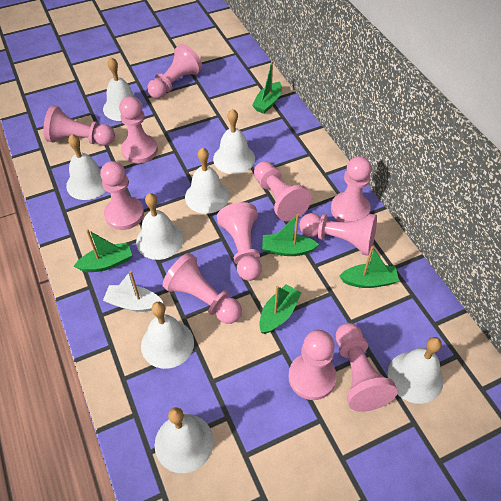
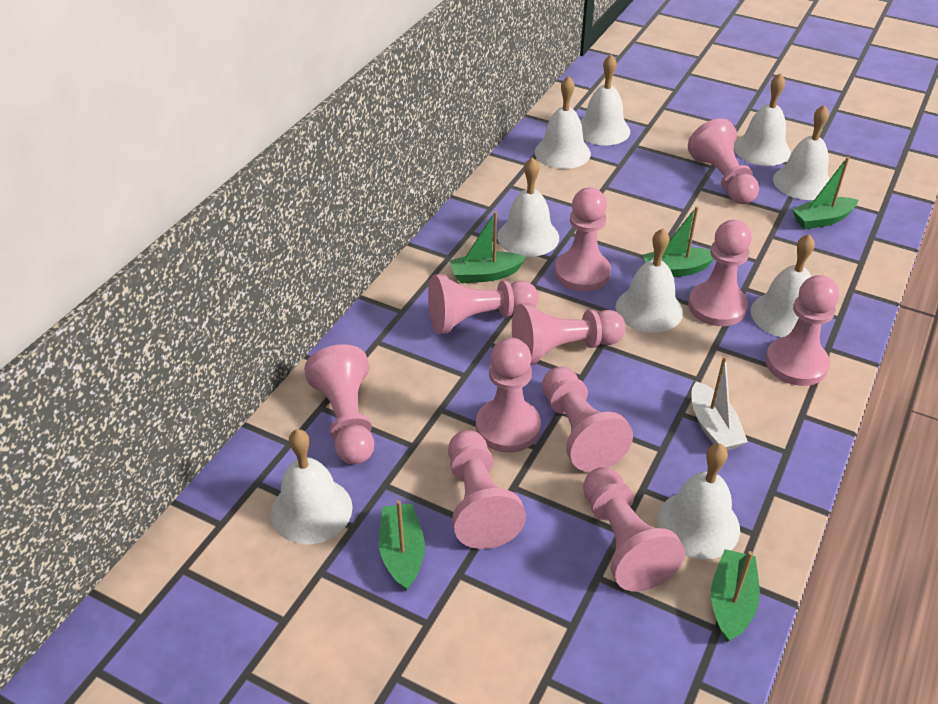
white bell: [66,134,106,200] [103,57,142,121] [136,193,183,260] [141,302,194,369] [155,407,214,473] [185,148,229,214] [213,109,255,174] [388,337,443,404] = 8 -> [271,429,353,544] [497,157,559,257] [535,76,591,169] [581,55,630,145] [615,228,683,333] [657,443,740,559] [734,73,791,166] [751,234,815,337] [773,105,830,200] = 9

